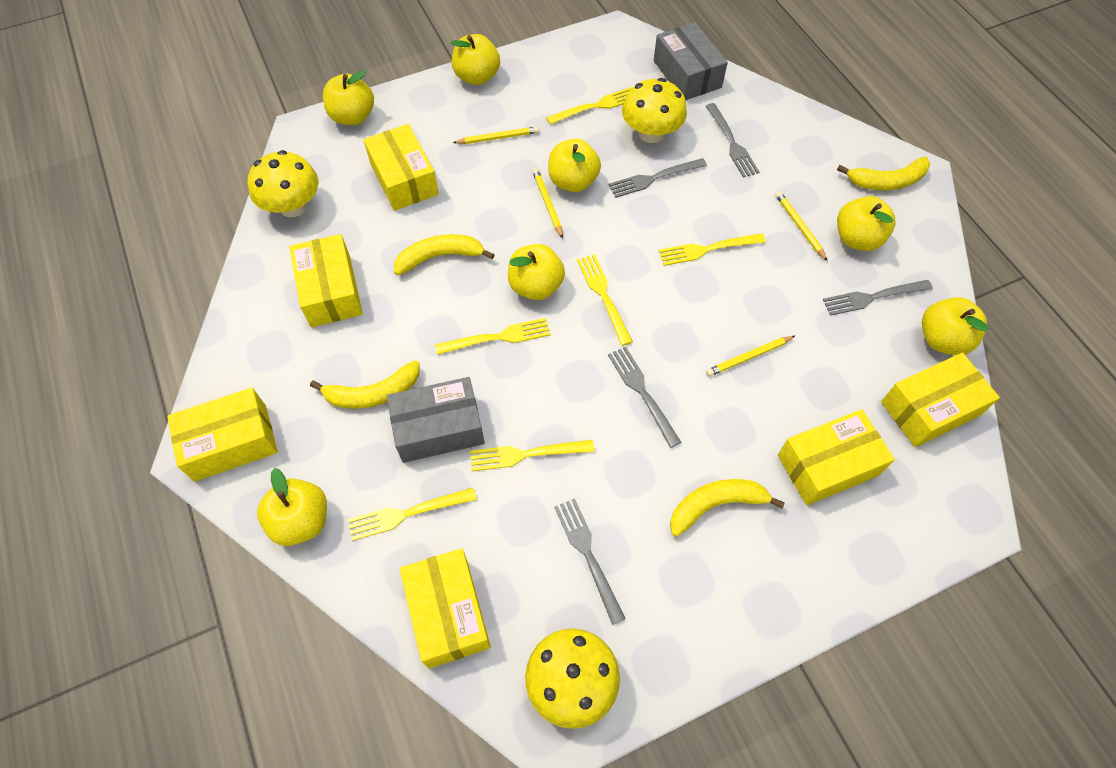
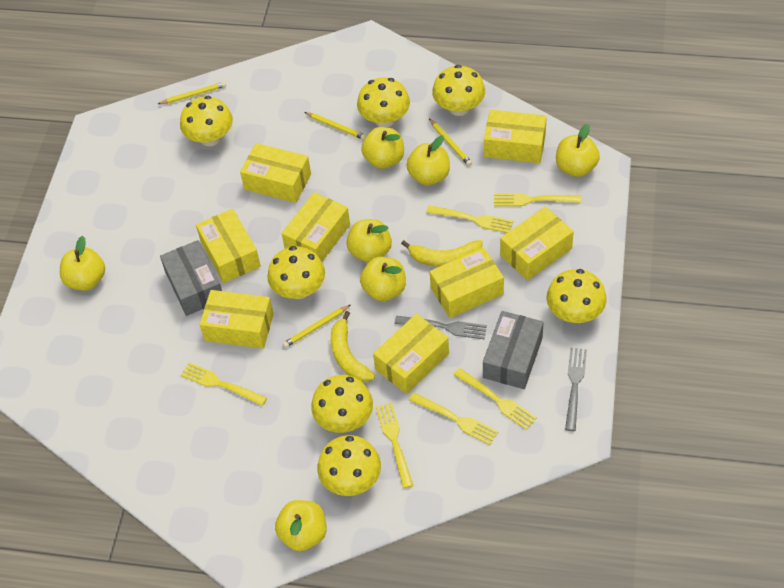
grey fork: [554,498,626,625] [608,158,707,198] [608,347,681,448] [706,103,760,177] [823,280,933,316] = 5 -> [395,316,487,339] [565,348,587,431] = 2
yellow banana: [310,360,419,409] [394,234,495,275] [670,479,785,537] [837,156,930,190] = 4 -> [331,311,375,382] [401,240,483,267] = 2
yellow box: [167,388,278,482] [289,234,363,327] [363,124,439,211] [400,548,491,669] [778,409,895,505] [881,353,1000,447] = 6 -> [196,209,261,283] [200,290,274,349] [240,143,311,203] [282,192,350,262] [373,314,449,394] [430,247,504,318] [484,110,547,163] [500,207,574,280] = 8
yellow mushroom: [248,150,318,217] [525,628,620,729] [622,78,687,143] = 3 -> [180,96,233,146] [267,246,325,299] [311,375,373,433] [317,435,381,496] [357,77,410,127] [432,65,485,116] [547,269,606,323] = 7

